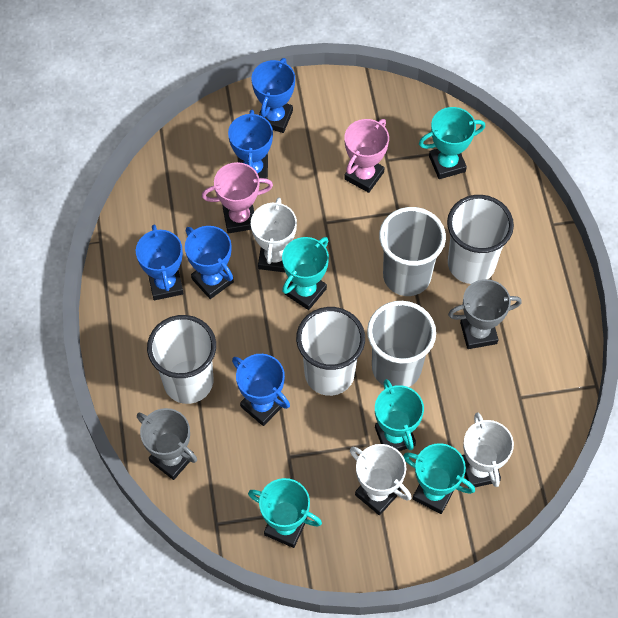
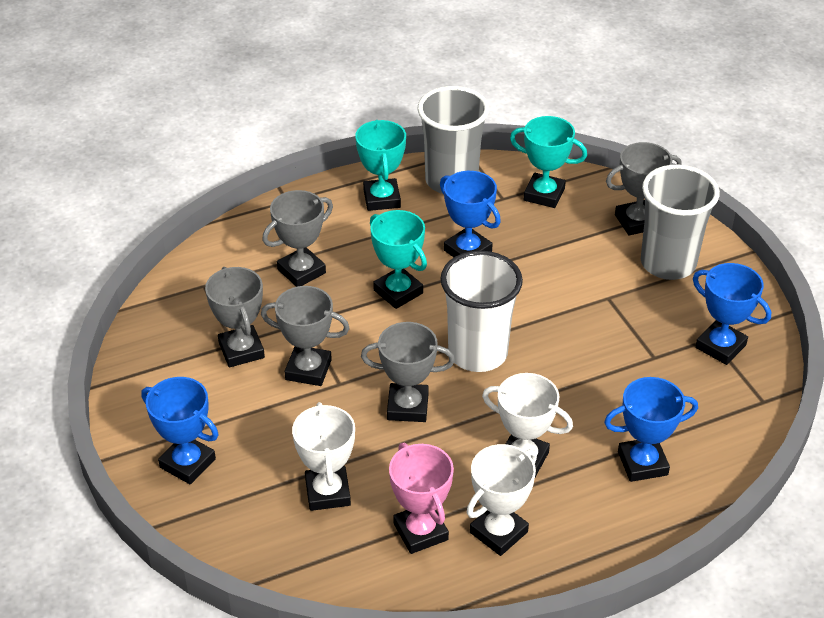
blue trophy: [136,225,184,300] [185,226,234,299] [228,110,273,179] [232,354,290,426] [252,58,295,133] = 5 -> [141,377,218,485] [440,171,501,257] [604,377,698,482] [693,263,771,365] = 4
grey trophy: [137,408,197,480] [448,279,522,349] = 2 -> [205,267,265,368] [261,286,350,386] [262,190,333,287] [361,322,455,422] [606,142,682,235] = 5
pink trophy: [202,162,273,233] [344,119,389,193] = 2 -> [389,443,454,554] = 1
turquoise trophy: [248,478,322,548] [282,237,329,310] [375,379,424,451] [403,443,475,514] [419,107,485,179] = 5 -> [355,120,406,211] [370,210,427,309] [510,116,587,208] = 3
white cup: [147,315,216,404] [296,307,365,396] [447,195,514,284] = 3 -> [440,251,523,372] = 1

